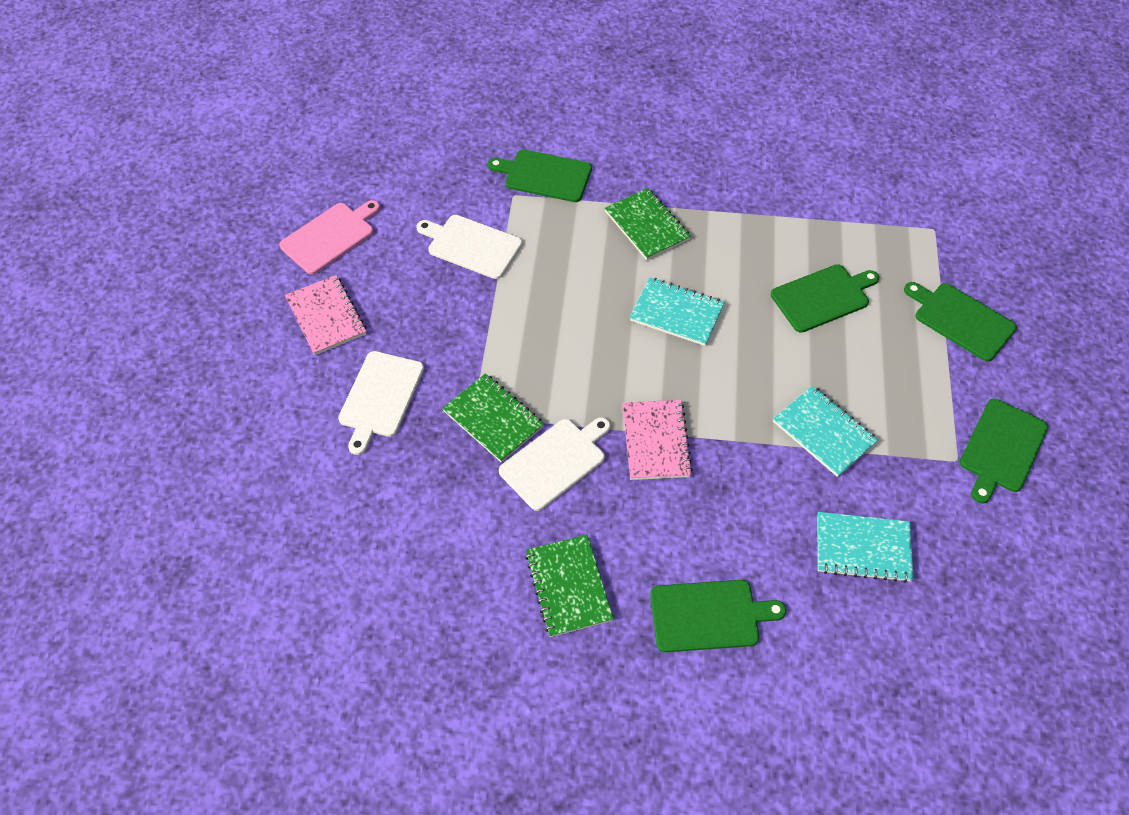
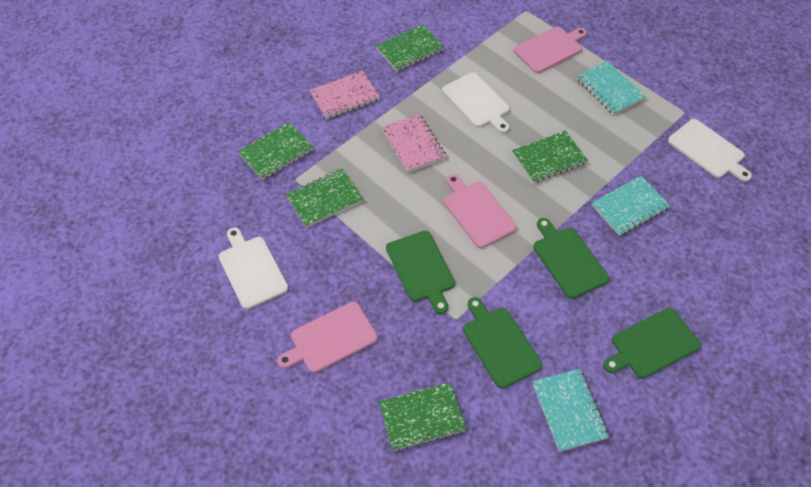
green cutting board: [488,149,592,202] [650,580,786,652] [771,264,879,333] [904,282,1017,361] [960,399,1049,503] = 5 -> [386,231,455,314] [463,297,543,389] [533,218,609,299] [603,308,701,379] = 4
green notebook: [442,373,544,463] [525,535,614,637] [605,188,691,260] = 3 -> [238,122,313,180] [286,169,363,228] [376,25,444,71] [379,382,467,451] [512,130,588,183] = 5
pink cutting board: [279,200,380,275] = 1 -> [277,302,378,373] [444,174,517,248] [513,27,587,73] = 3

